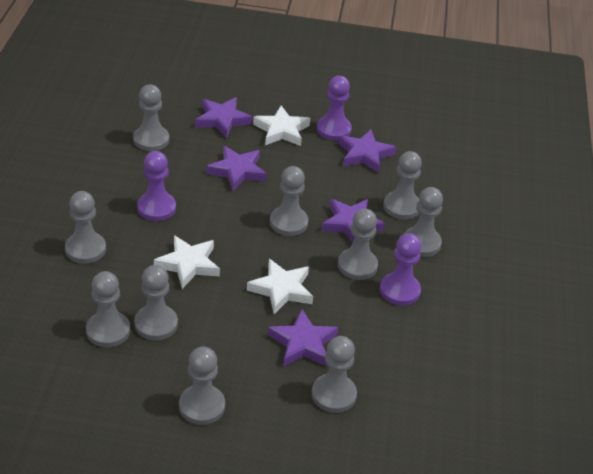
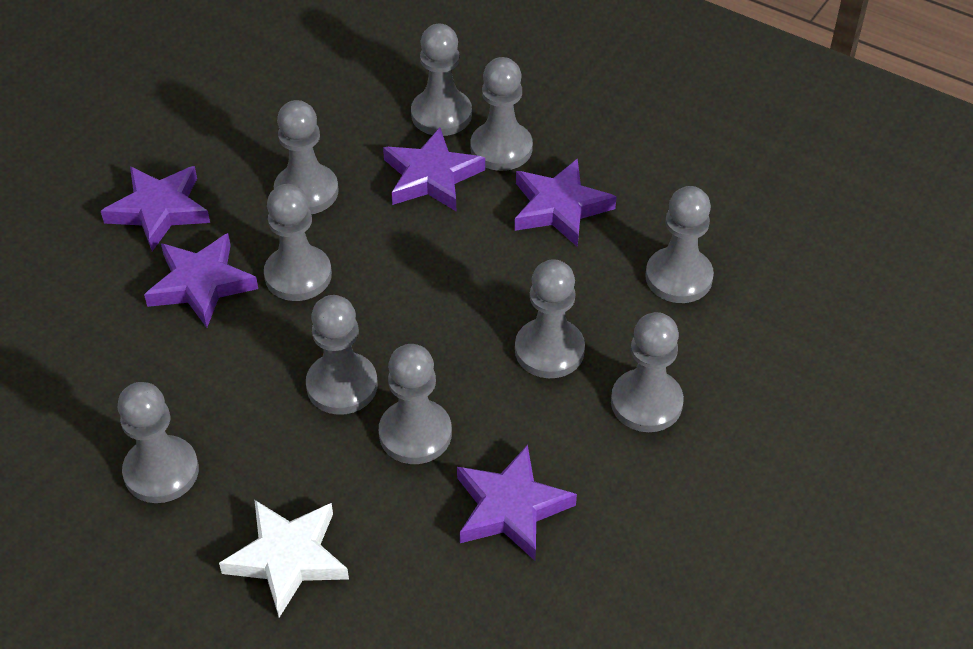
purple pawn: [137,151,176,221] [317,76,352,141] [380,233,421,306] = 3 -> none = 0
white star: [154,235,220,289] [247,259,313,314] [253,106,310,146] = 3 -> [219,500,349,618] = 1

